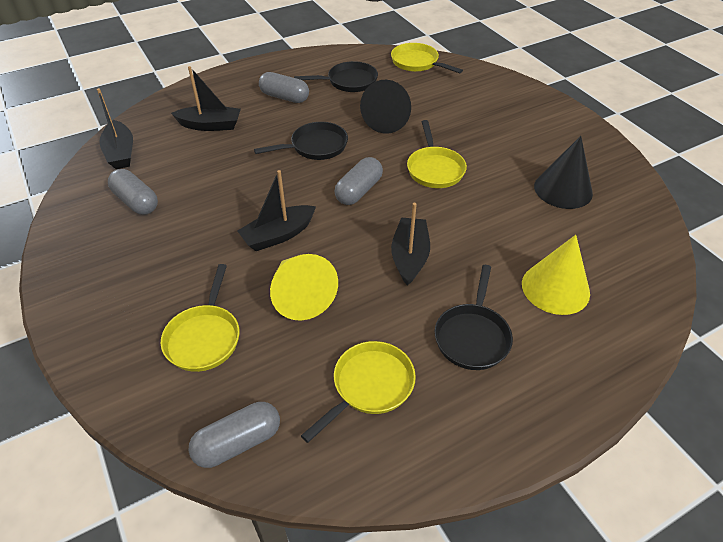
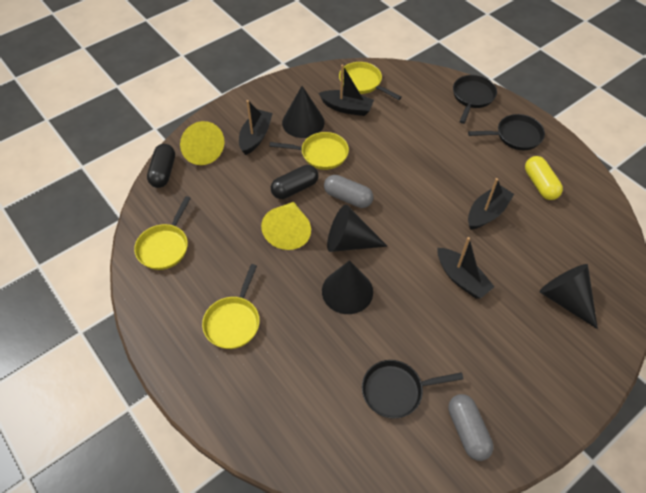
black capsule: none = 0 -> [147,144,175,188] [271,165,319,199] = 2
black cone: [360,80,411,134] [534,136,593,209] = 2 -> [282,86,325,138] [322,260,373,314] [327,205,388,252] [540,264,598,329] = 4
grey capsule: [108,169,158,215] [188,402,280,468] [259,72,309,103] [334,157,383,205] = 4 -> [324,175,373,208] [448,394,494,461] = 2
yellow capsule: none = 0 -> [525,156,563,200] = 1

